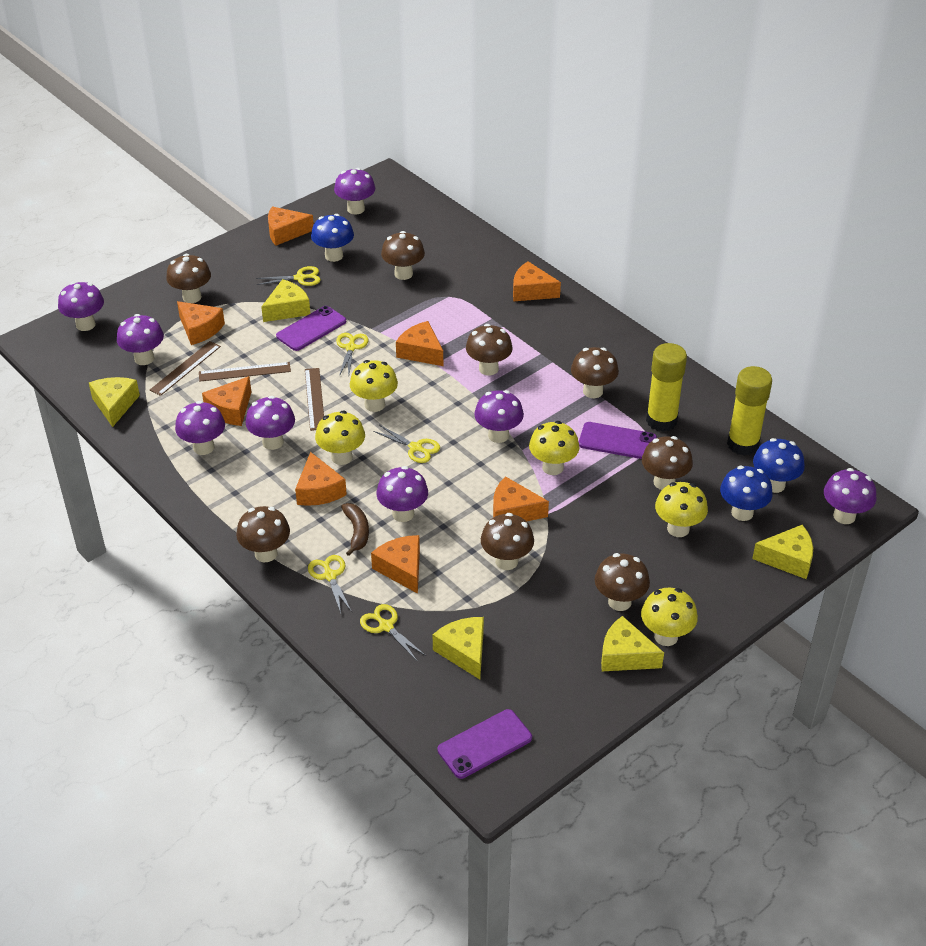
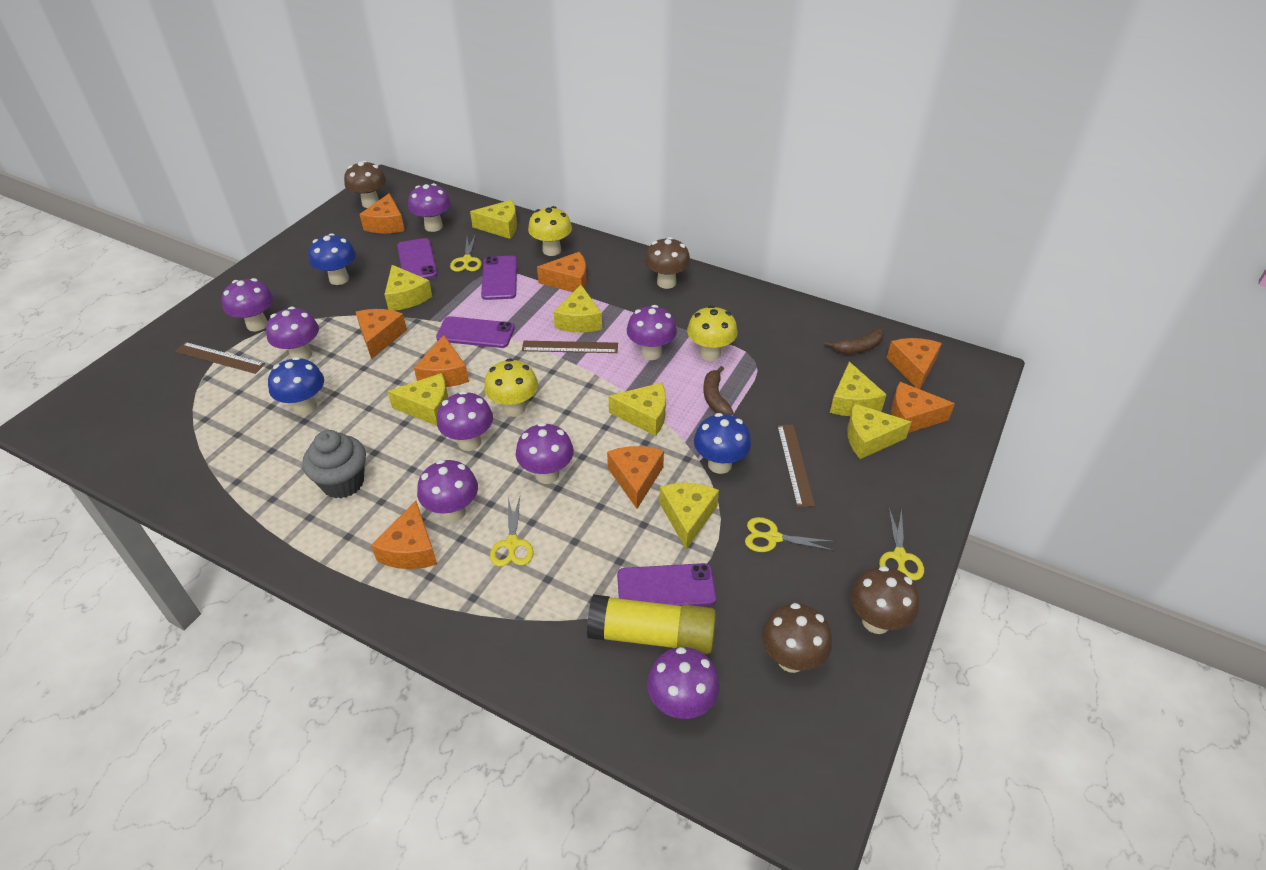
brown banana: [341,503,369,556] = 1 -> [703,366,734,415] [824,328,884,354] = 2
brown mushroom: [166,254,211,303] [236,506,290,562] [381,231,425,280] [466,324,513,375] [481,513,534,570] [571,347,619,398] [595,553,650,611] [642,436,693,490] = 8 -> [344,161,386,208] [645,237,690,289] [762,603,832,673] [850,566,919,634] = 4
grey cupcake: none = 0 -> [302,430,366,499] = 1
purple phone: [276,306,346,351] [438,709,532,779] [579,422,657,459] = 3 -> [397,238,437,279] [436,316,515,348] [481,256,517,300] [617,563,716,606] = 4
yellow cheese: [89,377,140,427] [261,279,310,322] [433,617,484,679] [601,616,664,671] [752,525,813,579] = 5 -> [384,265,433,311] [387,373,448,426] [470,200,517,239] [554,285,602,332] [609,383,666,436] [659,483,719,550] [830,362,887,416] [847,403,911,459] = 8
yellow glue stick: [646,343,687,432] [727,366,772,456] = 2 -> [587,594,716,654] = 1
yellow mushroom: [315,411,365,465] [350,360,398,412] [529,421,580,475] [641,588,698,646] [655,482,708,537] = 5 -> [484,358,538,417] [528,206,572,256] [687,305,738,361] = 3
yellow scissors: [256,266,321,286] [308,555,352,613] [336,333,369,376] [360,604,426,661] [373,425,440,463] = 5 -> [450,234,482,272] [490,497,534,567] [745,517,835,552] [879,508,924,580] = 4

